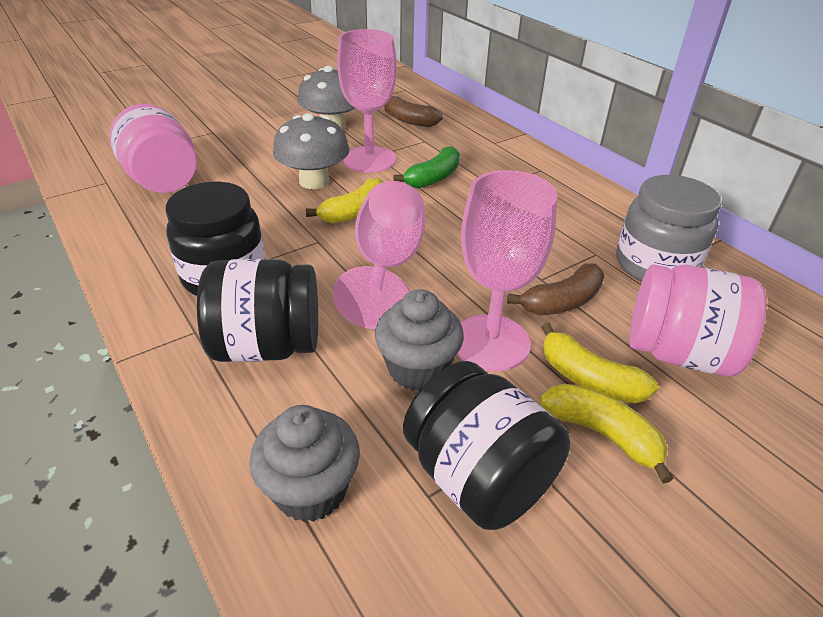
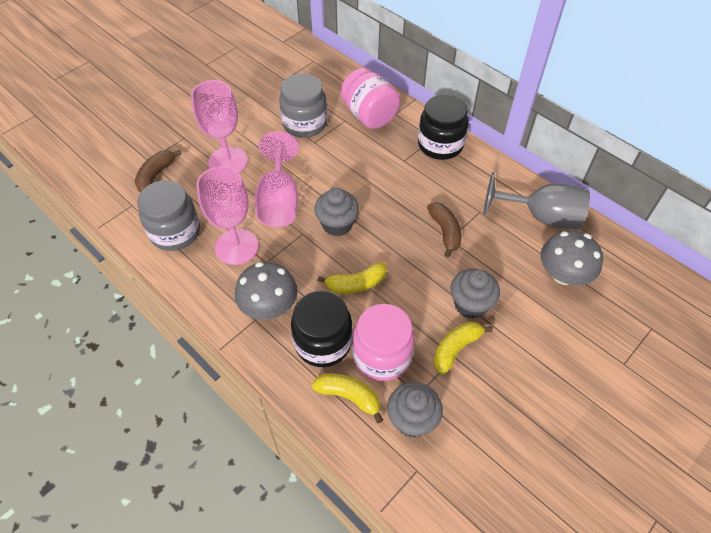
black jar: [166,182,265,296] [197,259,318,362] [403,361,570,530] = 3 -> [291,290,353,367] [418,94,469,160] = 2
green banana: [393,146,460,188] = 1 -> none = 0
grey cupcake: [249,405,360,522] [375,289,464,391] = 2 -> [314,188,359,236] [387,382,443,437] [451,269,500,319] = 3
grey goblet: none = 0 -> [484,172,590,229] = 1
grey jar: [616,175,722,282] = 1 -> [137,180,200,251] [279,74,327,138] = 2

